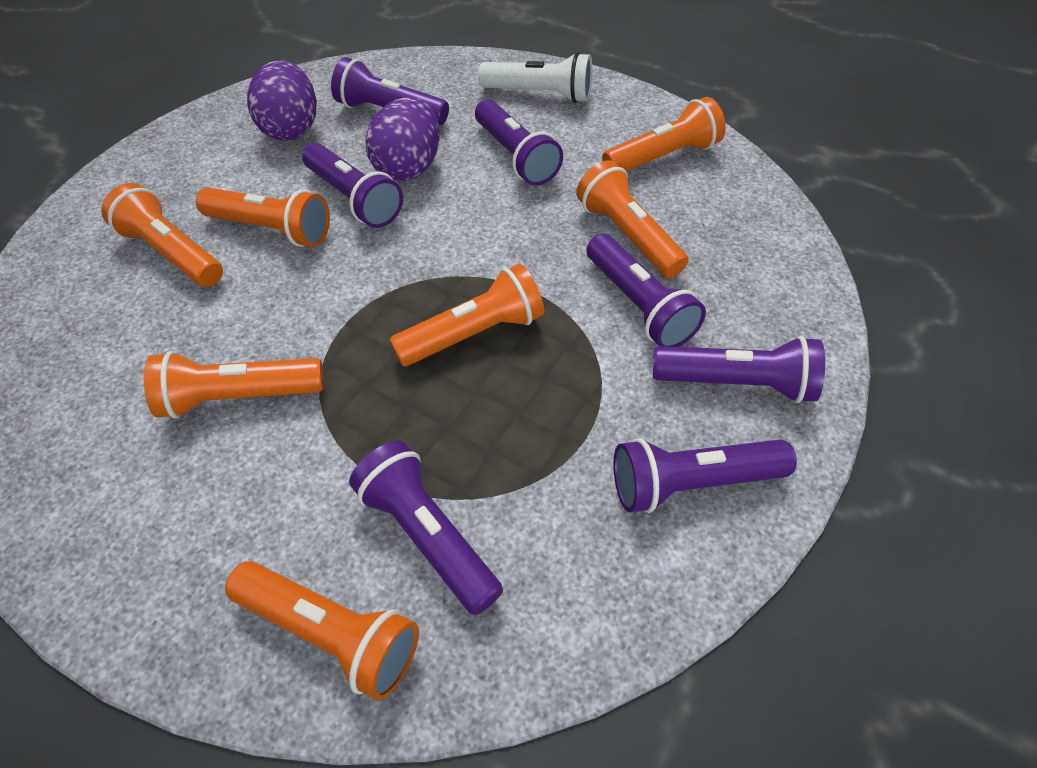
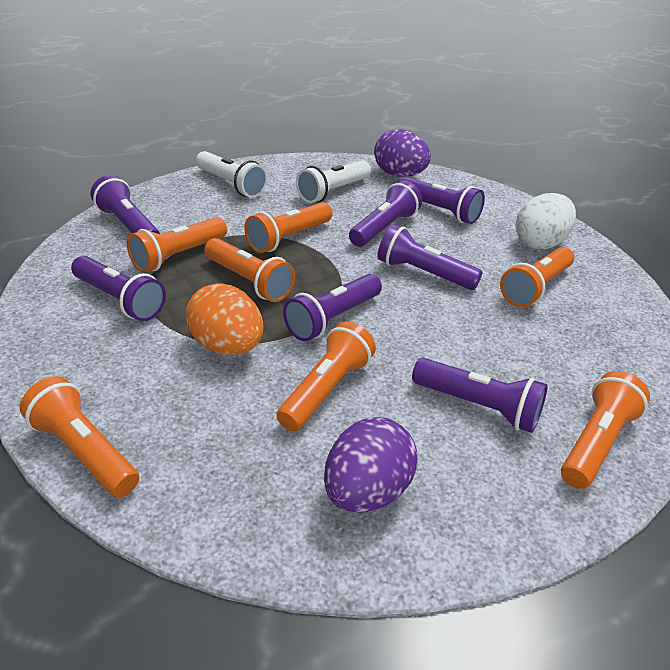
orange egg: none = 0 -> [186,283,264,355] = 1
white egg: none = 0 -> [516,193,576,249] = 1
white flashlight: [478,52,592,103] = 1 -> [196,151,268,198] [296,160,371,203] = 2

